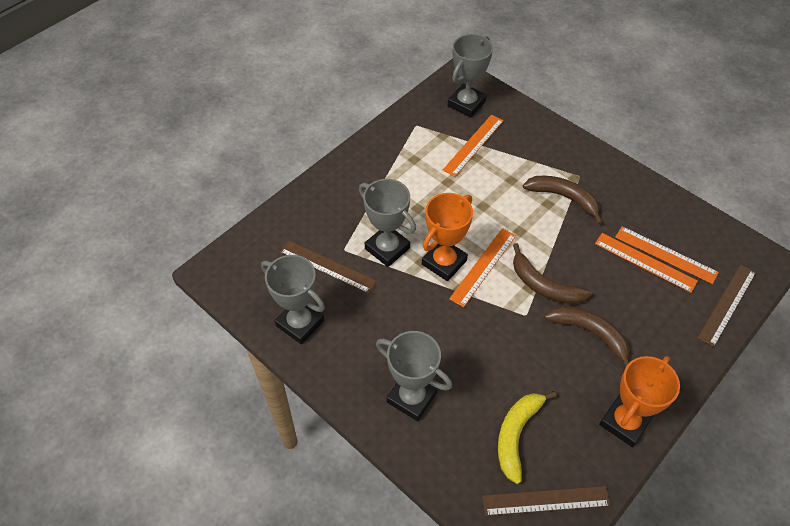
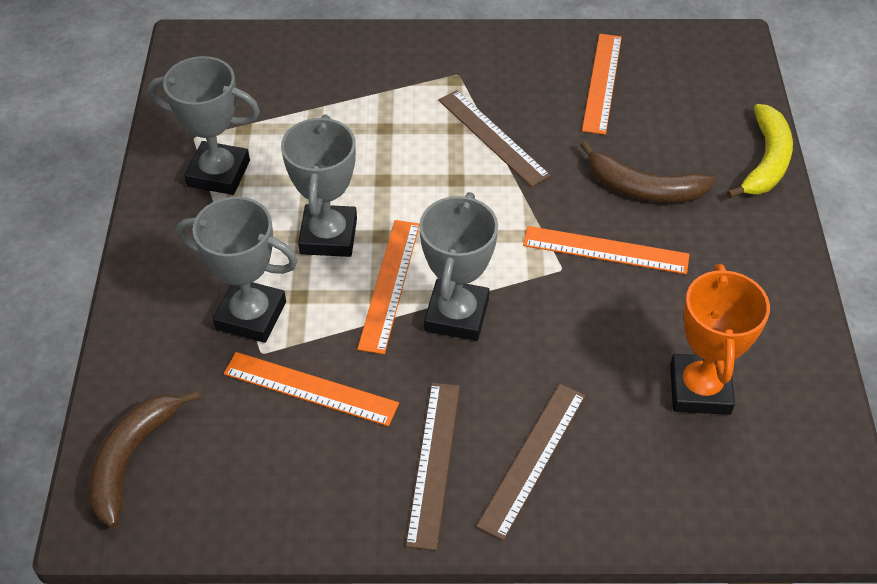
brown banana: [513,243,592,304] [523,176,603,225] [544,306,630,368] = 3 -> [89,390,200,527] [580,141,715,203] = 2
orange trophy: [422,193,473,281] [599,356,680,447] = 2 -> [670,264,770,415] = 1

